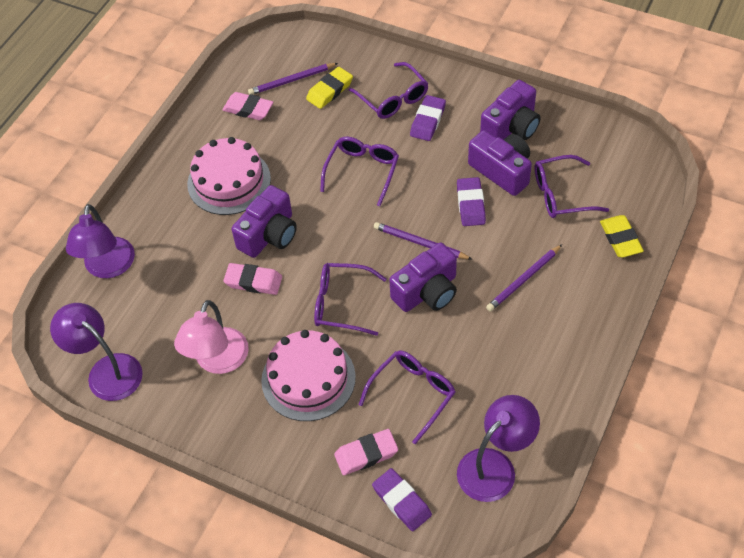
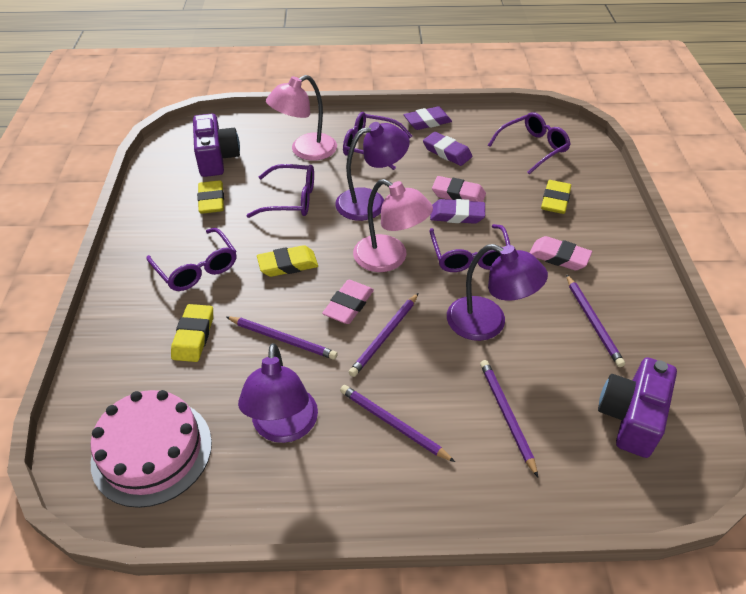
pink cake: [187,137,271,215] [261,330,356,421] = 2 -> [91,390,212,508] = 1
pink lamp: [174,300,249,374] = 1 -> [266,75,337,161] [353,179,433,272] = 2
purple camera: [232,185,297,258] [389,243,457,312] [468,130,532,196] [480,80,541,140] = 4 -> [193,114,240,177] [598,357,677,458] = 2
purple pencil: [248,63,338,95] [374,222,473,260] [486,245,562,311] = 3 -> [226,316,338,360] [340,385,455,462] [349,293,419,377] [480,360,538,477] [566,274,625,367] = 5
yellow eraser: [306,67,353,109] [600,215,644,257] = 2 -> [171,304,213,362] [197,180,224,214] [257,245,318,277] [541,180,571,214] = 4

